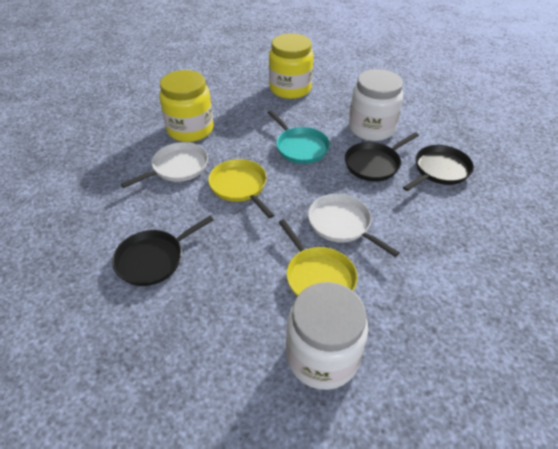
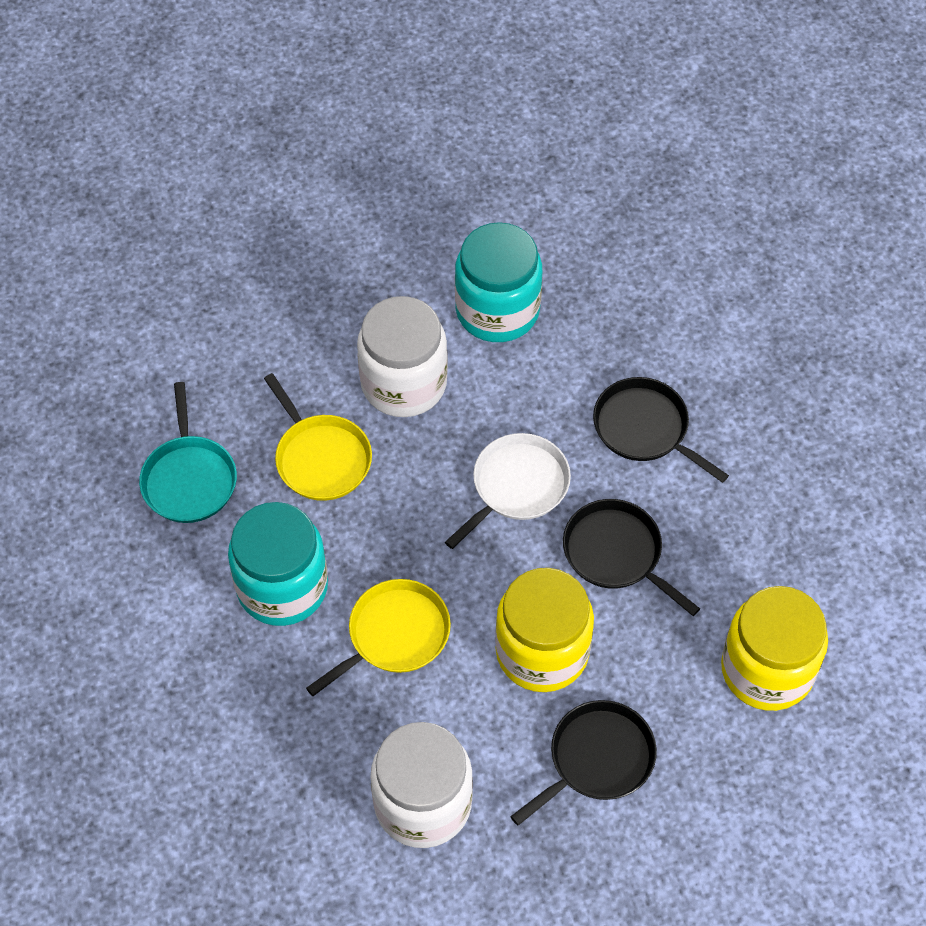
turquoise jar: none = 0 -> [228,502,328,626] [455,222,542,342] = 2
white pan: [121,142,208,188] [308,194,400,257] = 2 -> [445,433,571,549] = 1

